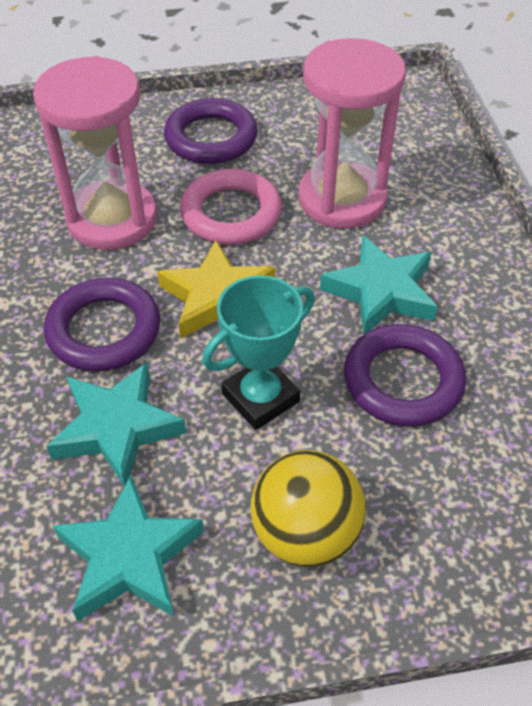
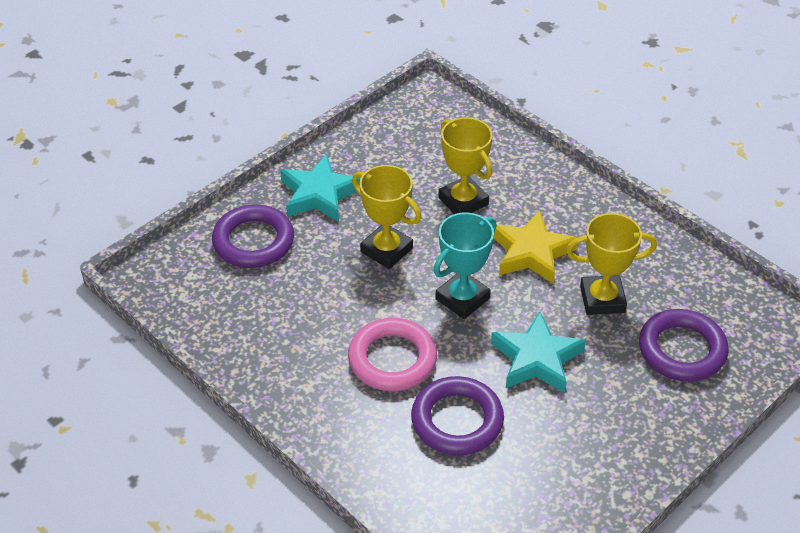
pink hourglass: [33,56,157,250] [298,38,406,228] = 2 -> none = 0
turquoise star: [46,363,186,486] [53,475,204,621] [320,235,438,334] = 3 -> [280,154,361,222] [491,311,586,393] = 2
yellow ball: [250,450,366,567] = 1 -> none = 0
yellow trophy: none = 0 -> [352,165,422,269] [438,117,493,214] [566,213,657,315] = 3

